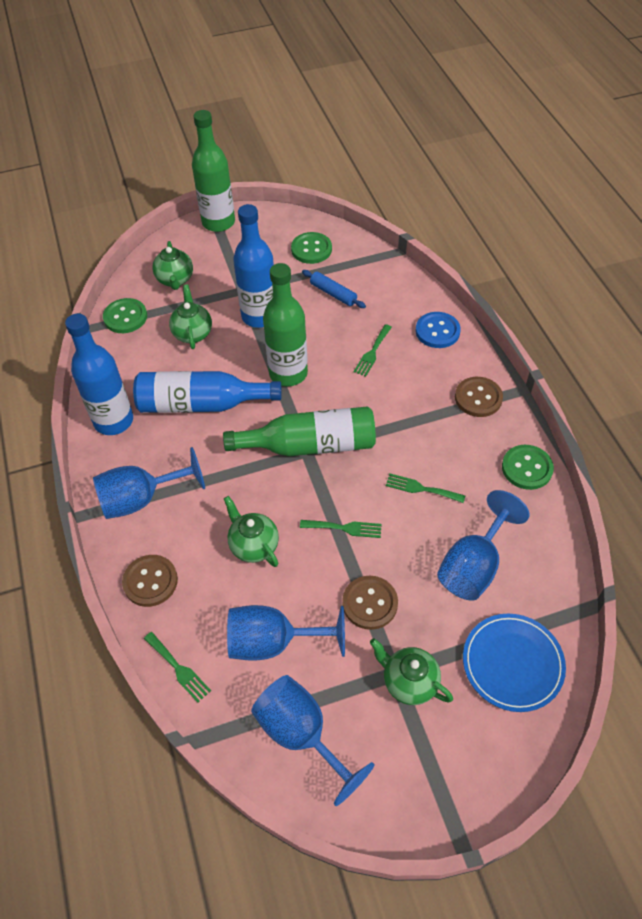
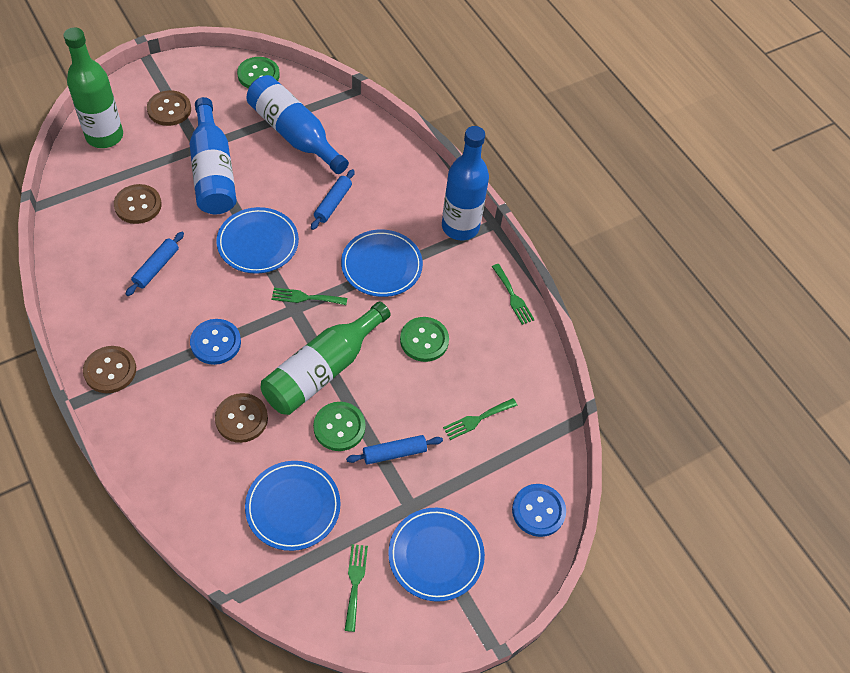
blue button: [416,312,461,348] = 1 -> [190,319,241,365] [512,484,566,537] = 2
blue goblet: [93,447,205,519] [227,605,345,661] [251,675,375,806] [437,490,530,601] = 4 -> none = 0
blue plate: [463,614,566,712] = 1 -> [216,207,299,274] [245,461,341,551] [341,230,423,297] [388,508,485,602] = 4
blue rolling pin: [302,270,366,308] = 1 -> [126,232,184,296] [311,169,355,230] [346,435,443,465] = 3
brown button: [122,555,178,607] [342,576,398,630] [455,377,503,417] = 3 -> [83,346,136,393] [114,184,162,224] [147,90,191,126] [215,393,268,443] = 4
green bottle: [192,110,235,232] [223,406,376,456] [263,263,308,386] = 3 -> [63,27,123,148] [261,302,391,415] = 2
green teapot: [152,241,193,290] [169,284,212,349] [224,496,279,567] [370,638,453,705] = 4 -> none = 0

